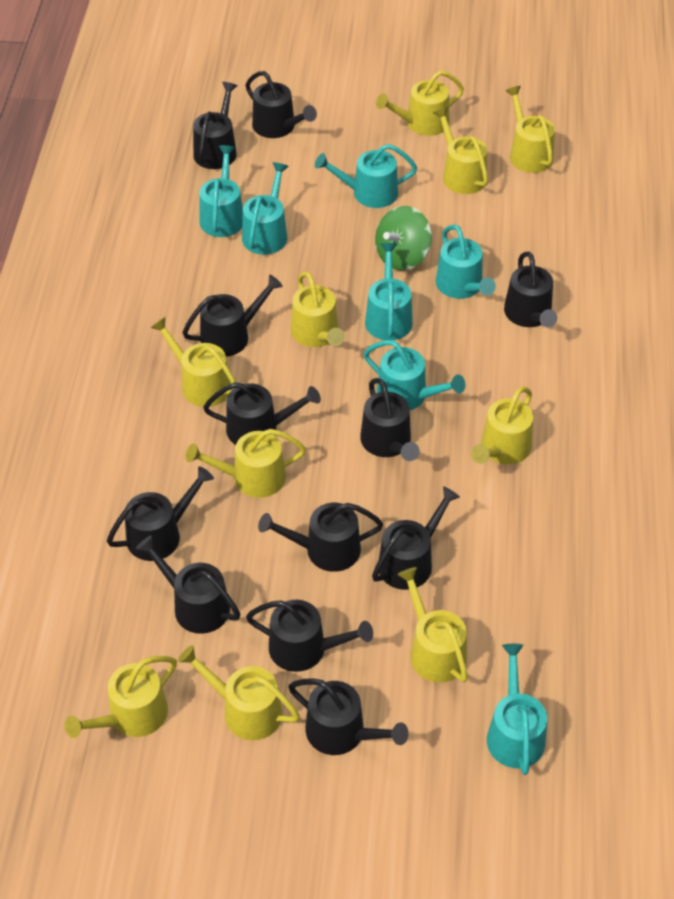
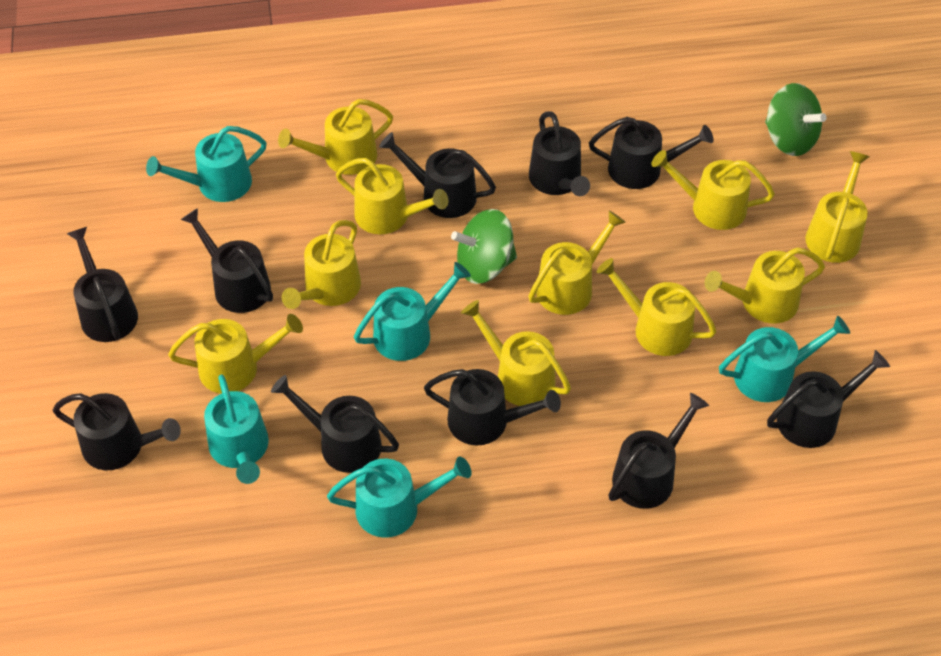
black watering can: [107,466,214,561] [136,535,241,634] [182,275,283,357] [193,82,238,169] [203,382,321,445] [246,71,317,138] [246,600,373,672] [258,503,383,572] [288,678,409,755] [360,378,420,461] [372,486,460,590] [504,252,557,328] = 12 -> [53,393,181,470] [67,227,138,342] [181,208,273,313] [271,375,399,473] [379,132,496,218] [424,369,561,446] [529,111,590,196] [589,117,714,189] [608,393,709,509] [767,350,890,448] = 10
green spinning top: [375,206,432,271] = 1 -> [451,209,517,284] [765,83,827,156] = 2
turquoise watering can: [200,145,243,237] [242,162,289,255] [315,144,417,208] [364,340,465,410] [365,243,413,340] [436,225,496,299] [487,644,547,775] = 7 -> [146,126,267,202] [204,374,269,484] [327,457,472,537] [354,262,471,361] [719,316,850,402] = 5

